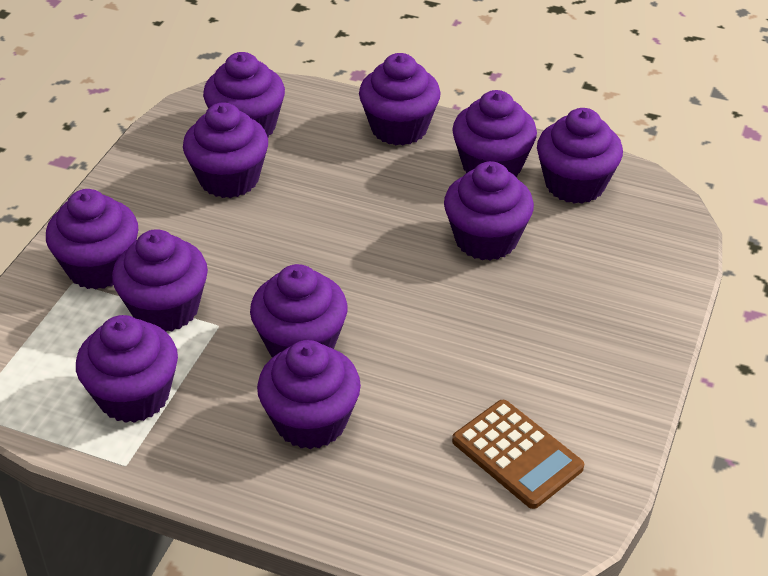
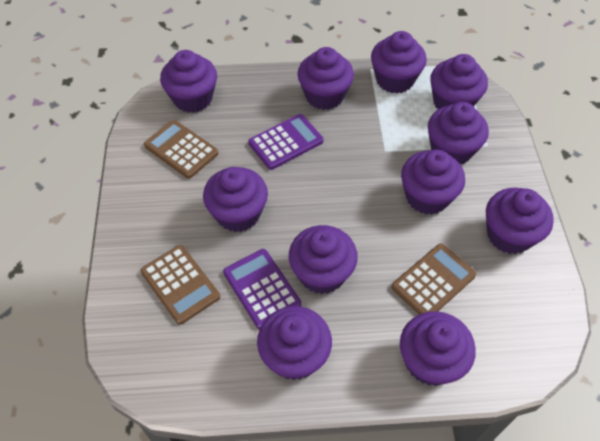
brown calculator: [452,400,584,509] = 1 -> [141,245,220,325] [144,120,218,179] [391,243,476,315] = 3
purple calculator: none = 0 -> [223,249,301,329] [248,114,324,170] = 2

